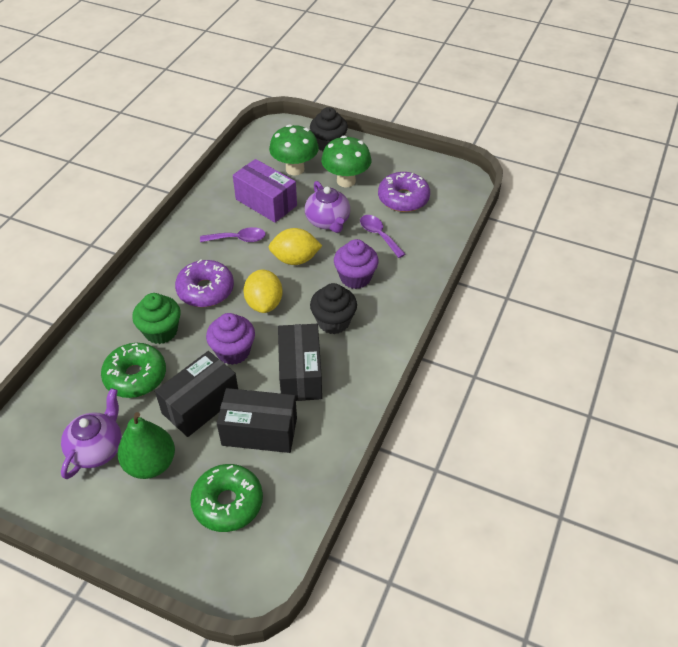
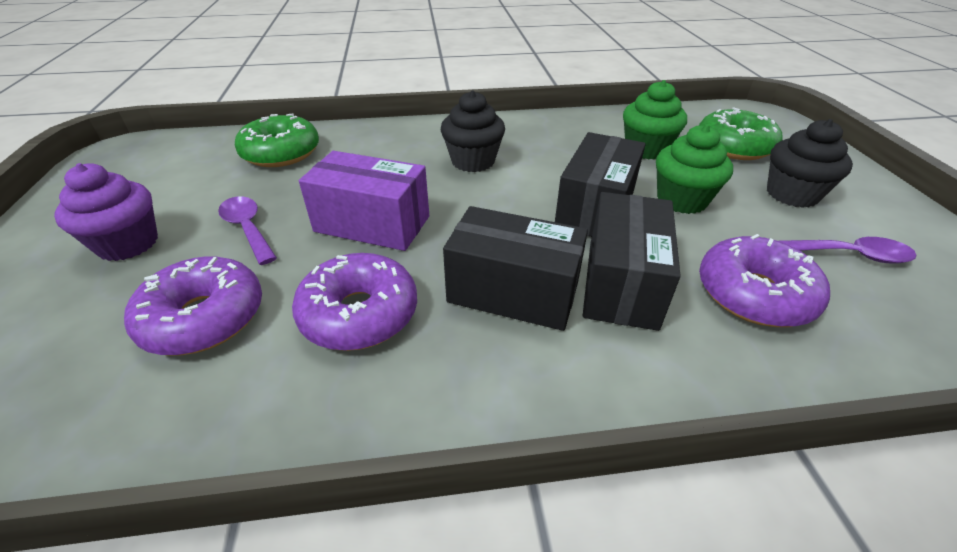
green cupcake: [132,293,181,344] = 1 -> [623,80,687,160] [656,124,733,214] = 2
green mushroom: [269,124,319,176] [321,136,371,187] = 2 -> none = 0
green pear: [117,412,175,479] = 1 -> none = 0
purple cupcake: [206,313,255,365] [334,239,379,289] = 2 -> [54,163,158,261] = 1
purple donut: [175,259,234,307] [378,172,430,212] = 2 -> [124,256,262,356] [292,253,417,351] [699,234,830,327] = 3
purple teapot: [61,388,122,479] [305,181,350,233] = 2 -> none = 0
yellow lemon: [243,270,283,313] [269,228,322,265] = 2 -> none = 0

